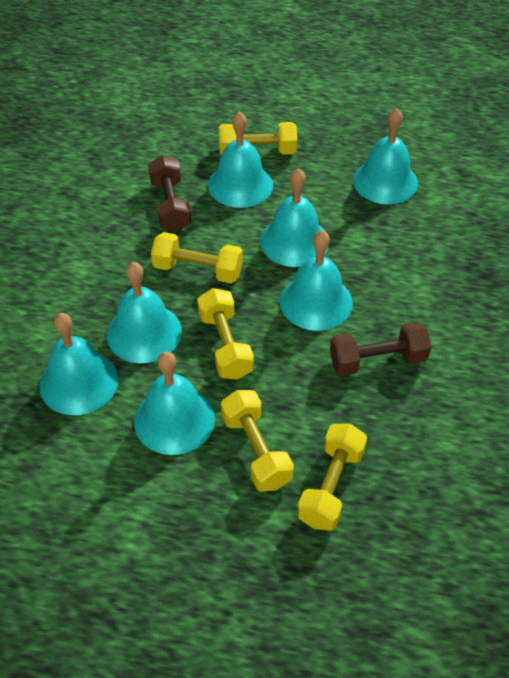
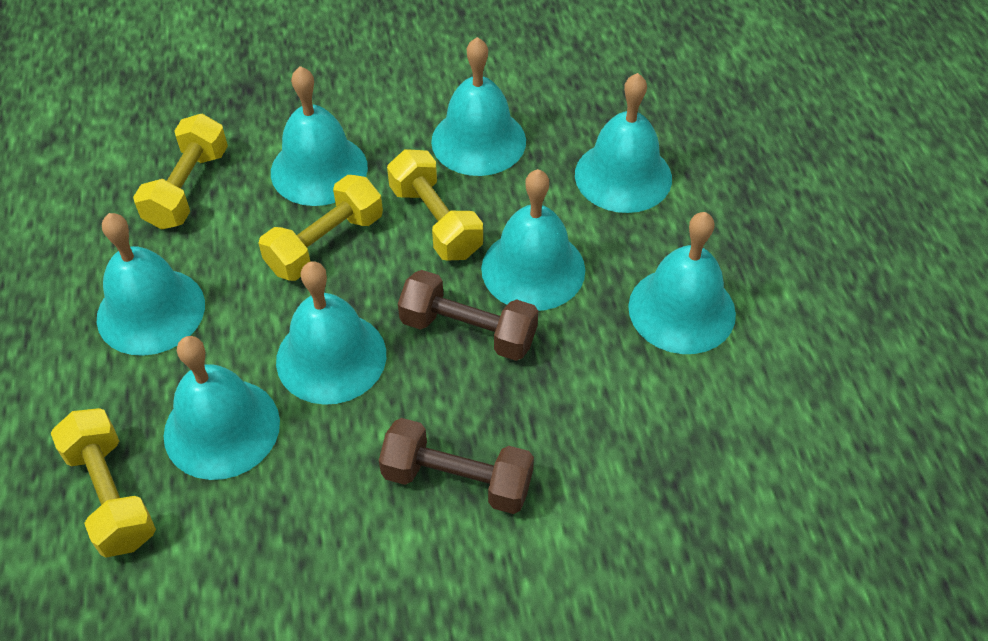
turquoise bell: [39,313,118,415] [107,262,182,363] [134,352,215,455] [208,111,273,208] [260,168,329,267] [280,230,353,331] [353,108,418,204] = 7 -> [97,213,205,356] [163,336,280,480] [271,66,368,206] [276,261,386,405] [431,37,526,176] [481,169,585,311] [575,73,672,213] [628,212,736,354] = 8
yellow dumbbell: [151,232,243,283] [197,288,254,380] [219,122,297,155] [221,390,294,492] [297,424,367,531] = 5 -> [51,408,156,557] [133,114,228,230] [258,175,383,281] [387,149,483,260] = 4

